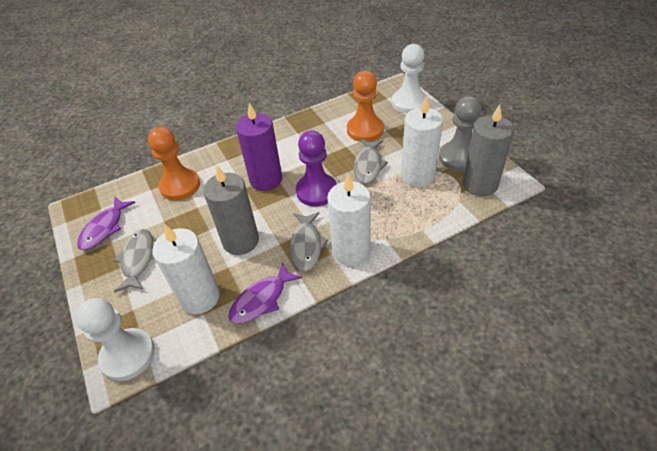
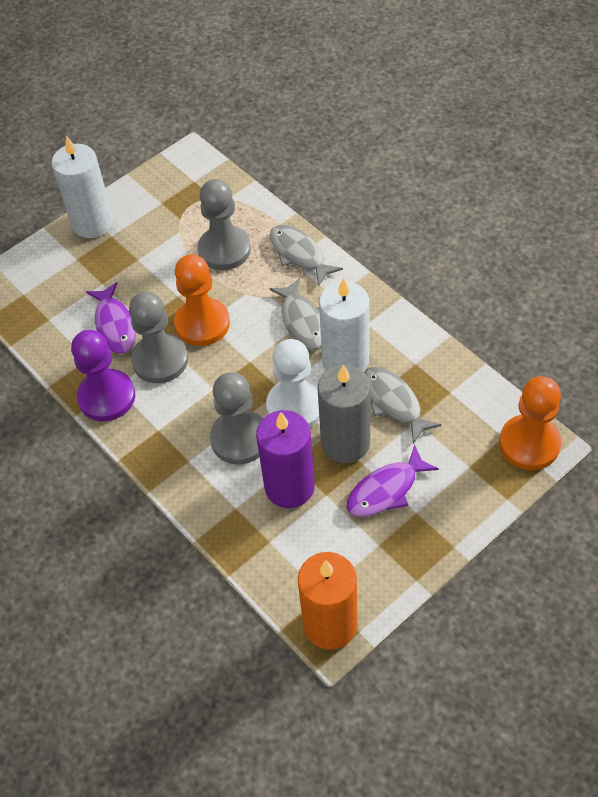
grey candle: [203,165,259,255] [463,104,514,197] = 2 -> [318,365,371,463] = 1
grey pawn: [439,96,482,172] = 1 -> [129,292,188,383] [198,179,251,270] [210,372,263,464] = 3
orange candle: none = 0 -> [298,552,358,650] = 1
white candle: [152,225,220,314] [327,174,371,266] [401,96,443,187] = 3 -> [51,136,113,238] [319,278,369,372] = 2
white pawn: [75,298,155,381] [392,44,428,113] = 2 -> [266,339,320,428] = 1

